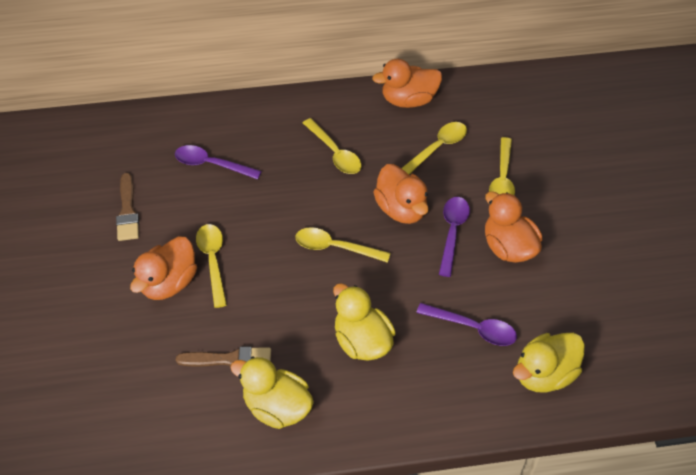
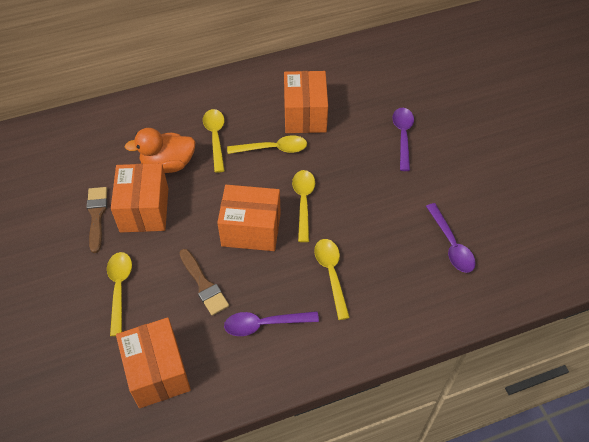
orange box: none = 0 -> [111,163,168,233] [116,317,191,408] [217,185,281,251] [284,71,328,133] = 4
orange duck: [130,236,197,300] [372,59,442,108] [374,164,429,224] [485,191,542,263] = 4 -> [125,128,196,173] = 1
yellow duck: [230,357,314,429] [333,283,396,361] [513,333,585,393] = 3 -> none = 0

